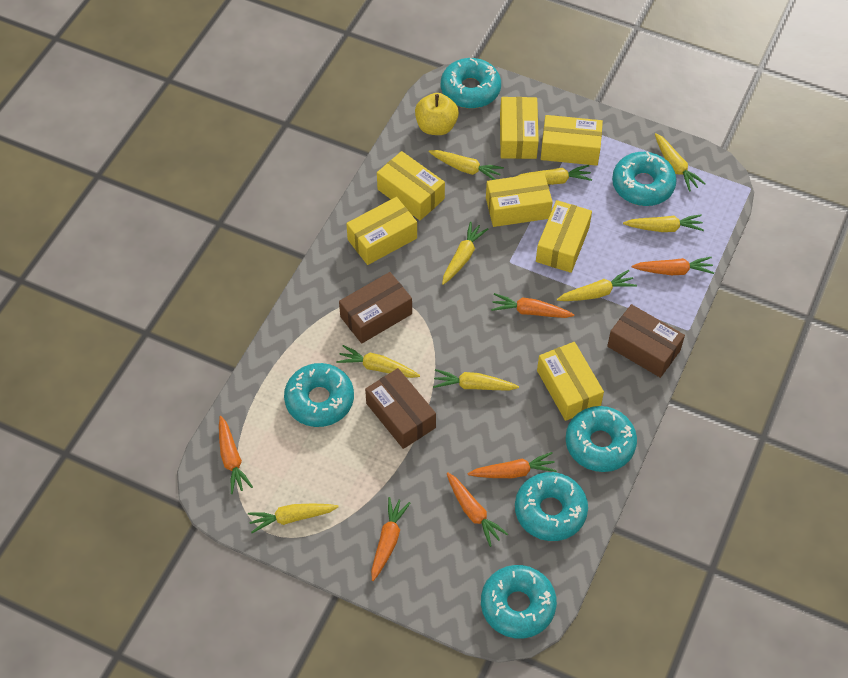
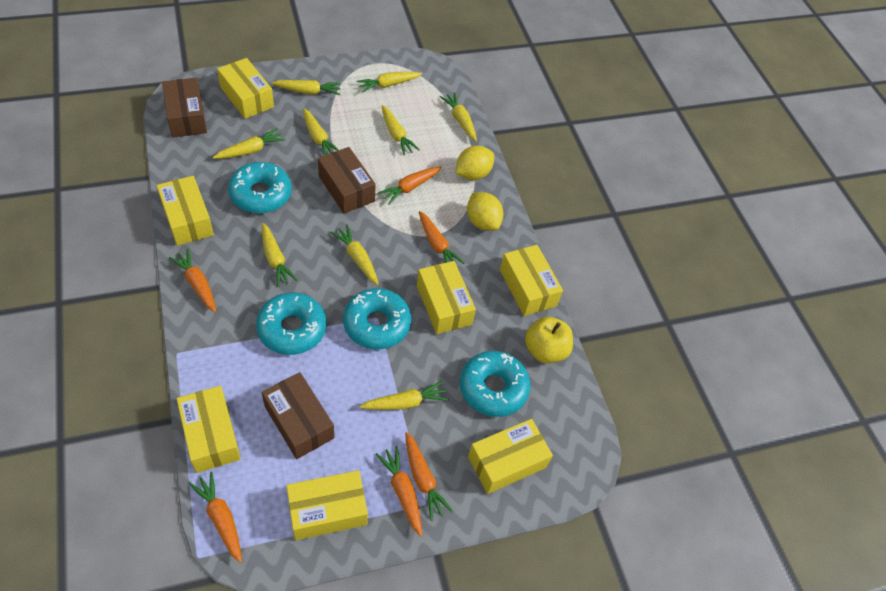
turquoise donut: [284,363,354,427] [441,58,501,109] [481,565,557,639] [515,472,588,541] [566,406,637,472] [612,152,677,206] = 6 -> [228,162,292,214] [256,293,326,355] [343,288,411,349] [460,351,530,417] = 4
yellow lemon: none = 0 -> [456,146,494,180] [467,192,503,231] = 2

